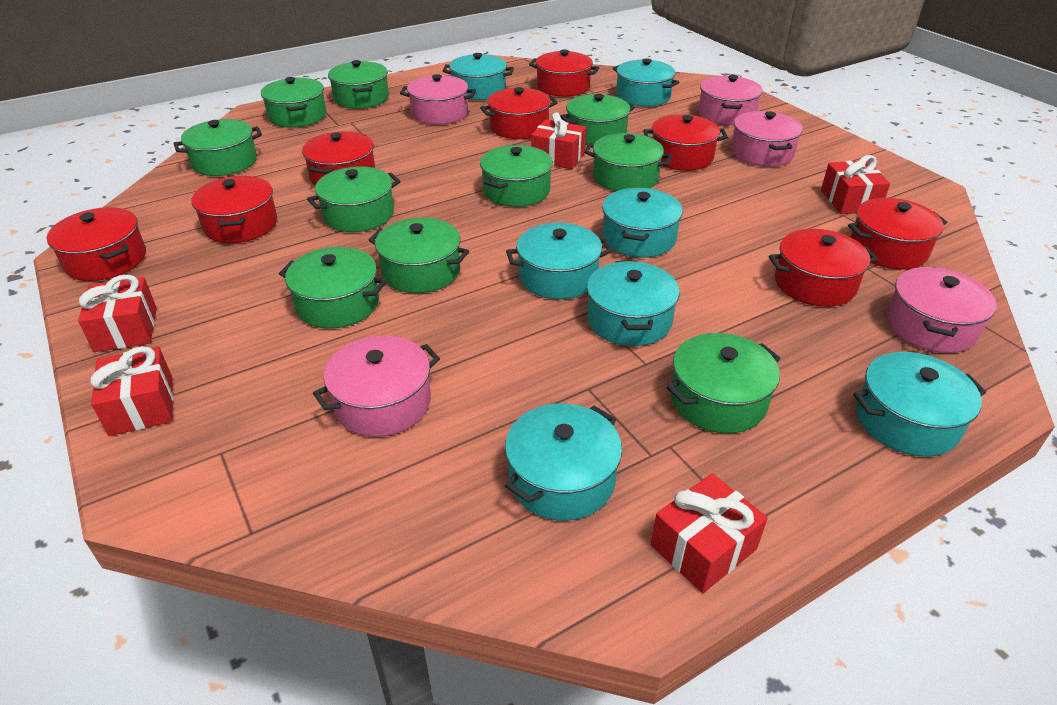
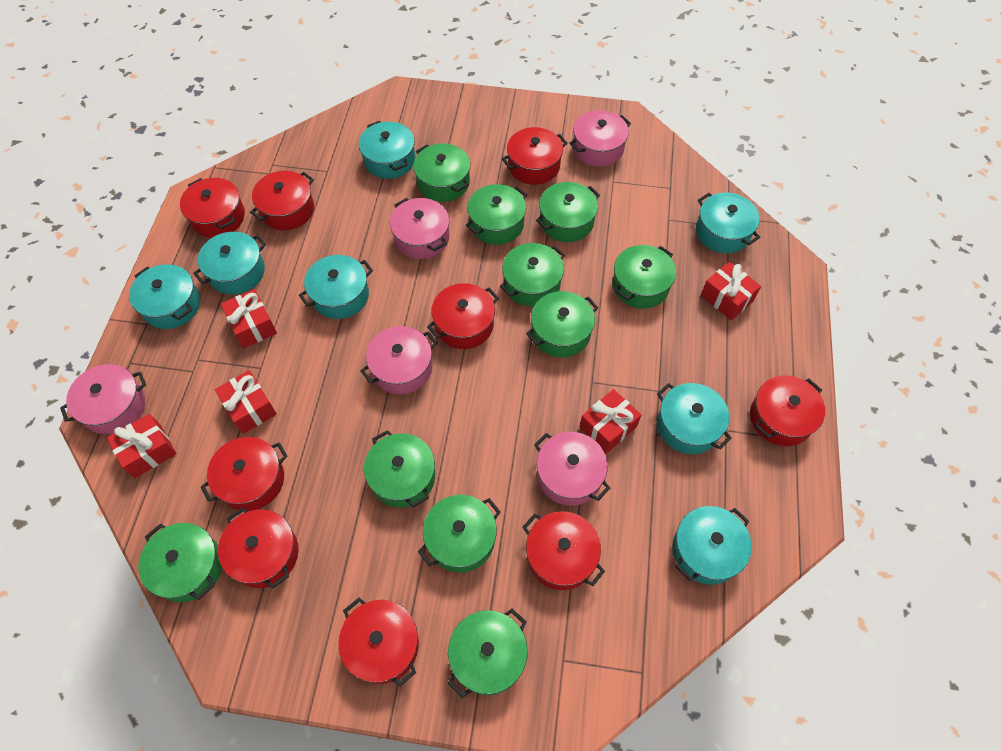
red pot: [47,207,146,281] [192,176,277,243] [302,131,375,186] [480,87,558,139] [529,50,599,97] [643,114,728,171] [769,229,878,307] [848,198,947,269] = 8 -> [180,178,245,238] [201,437,288,511] [218,507,299,589] [250,171,314,230] [338,598,419,687] [427,283,499,349] [502,127,568,185] [523,511,605,590] [750,375,825,446] = 9

